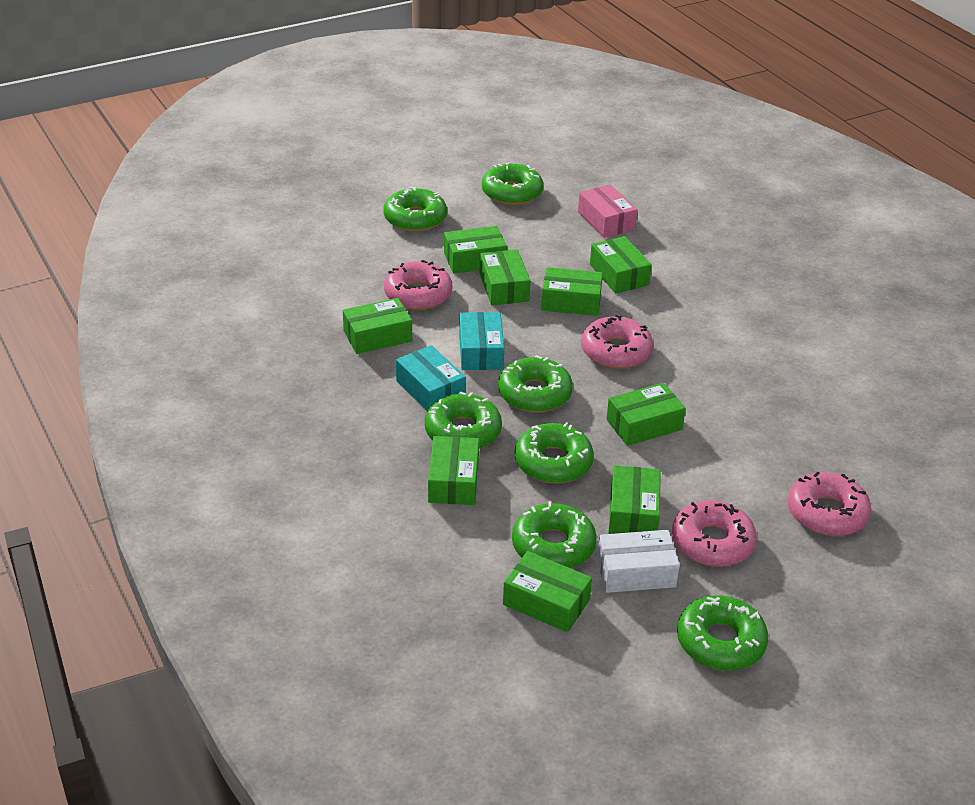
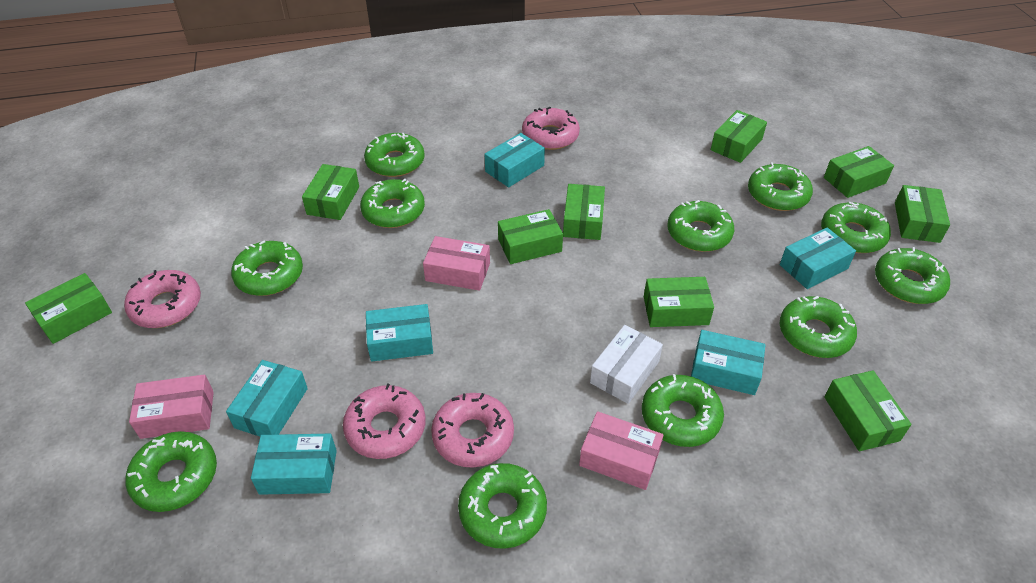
green donut: [383,187,447,232] [425,391,502,449] [482,162,543,205] [498,356,573,413] [512,501,597,568] [514,422,594,484] [677,595,768,671] = 7 -> [125,431,217,512] [231,241,303,296] [360,178,425,228] [364,133,425,177] [458,463,547,549] [642,374,724,447] [667,200,734,252] [748,163,813,211] [780,296,857,358] [821,202,891,253] [875,247,950,304] = 11
pink box: [578,184,637,238] = 1 -> [129,375,214,439] [423,236,490,291] [579,411,664,490] = 3
turquoise box: [396,345,466,411] [459,312,504,370] = 2 -> [226,360,308,436] [251,434,337,495] [366,304,433,362] [485,133,545,187] [691,330,765,395] [780,227,856,289] = 6

